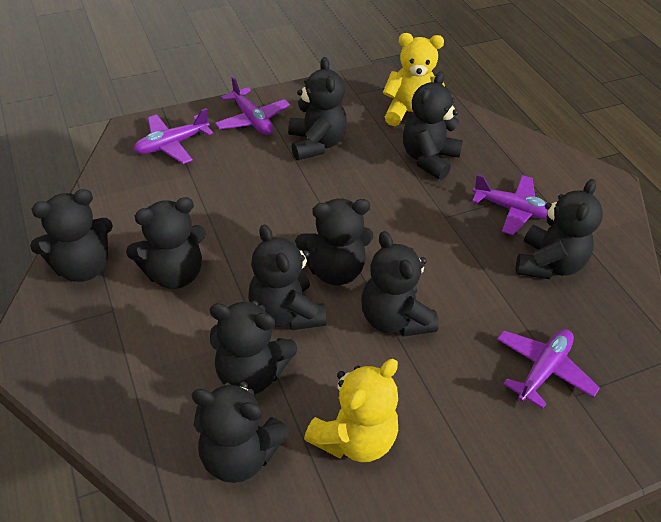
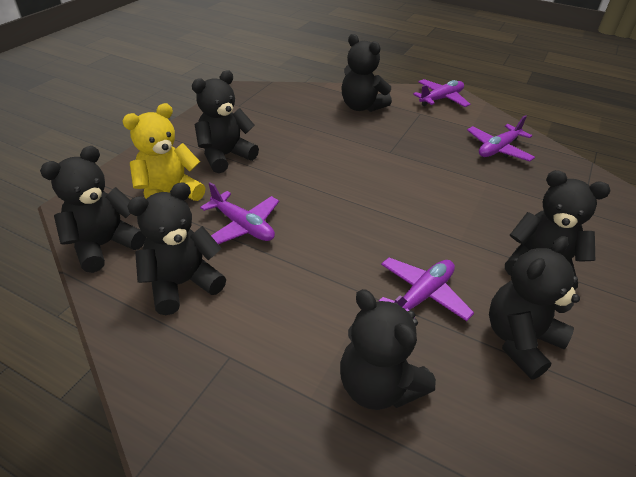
black teddy bear: [30,189,113,282] [126,197,206,289] [192,382,289,483] [210,300,297,394] [248,224,326,331] [288,57,347,160] [295,198,373,285] [361,231,439,337] [403,71,463,180] [516,179,603,279] = 10 -> [40,146,146,273] [127,182,226,315] [192,71,259,173] [340,289,436,410] [341,34,392,112] [489,236,580,379] [505,170,610,290] = 7
yellow teddy bear: [304,359,398,462] [383,33,445,126] = 2 -> [123,103,205,201] = 1

